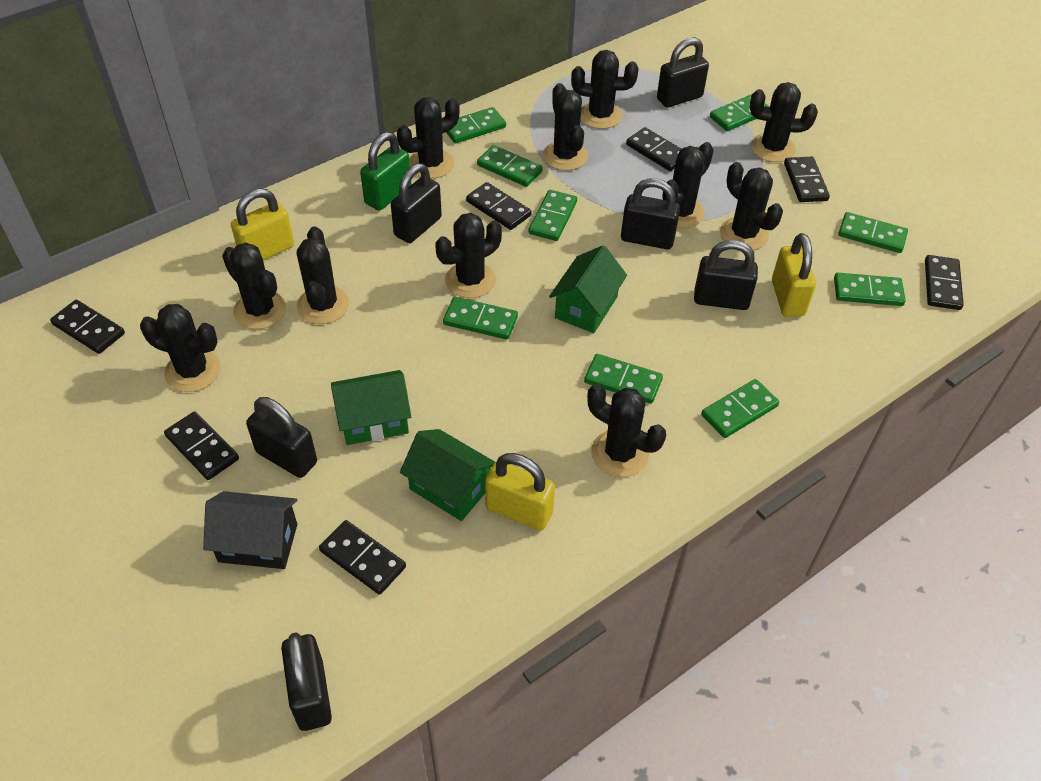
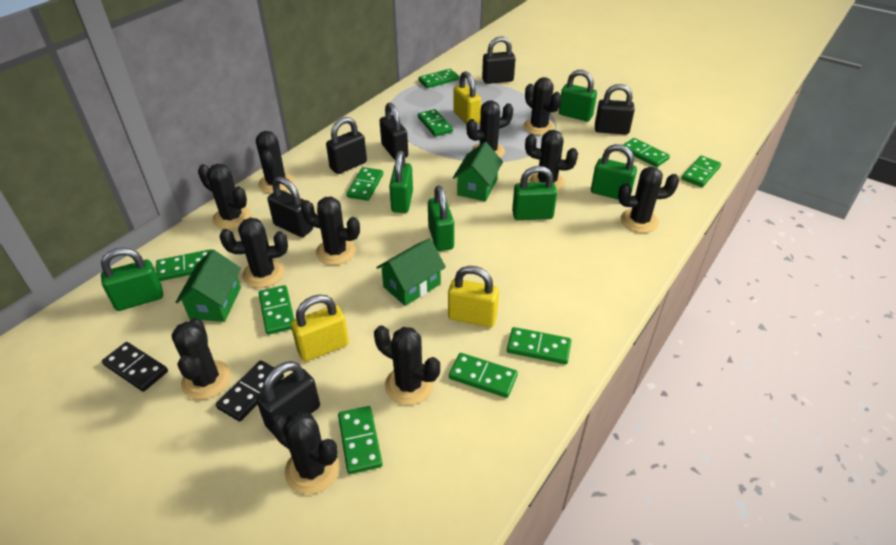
black domino: [50,300,125,354] [164,411,239,480] [319,520,406,595] [466,182,531,230] [626,127,681,171] [784,157,830,202] [925,255,964,310] = 7 -> [102,342,168,392] [216,360,284,422] = 2
black house: [203,491,297,569] = 1 -> none = 0
green domino: [443,297,518,339] [446,107,506,144] [477,145,543,187] [528,190,577,241] [584,354,663,404] [701,379,779,438] [710,94,770,131] [834,273,906,306] [838,212,908,253] = 9 -> [156,250,211,281] [259,285,294,335] [338,406,382,474] [347,167,383,201] [418,69,459,88] [418,109,453,137] [449,353,518,398] [507,327,571,364] [623,138,670,167] [682,156,721,187] = 10
green padlock: [360,132,411,211] = 1 -> [101,248,163,311] [389,151,413,213] [428,186,454,251] [512,166,557,220] [559,70,597,121] [591,144,637,200] = 6

